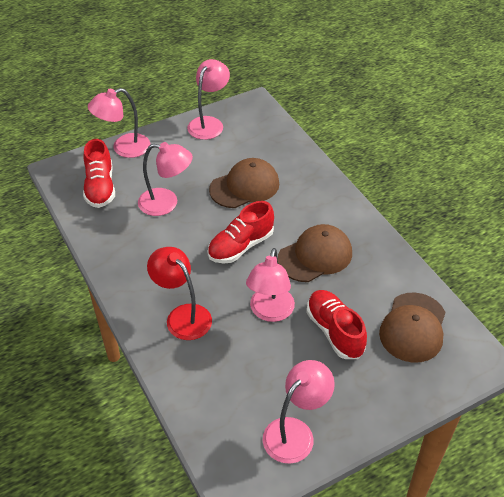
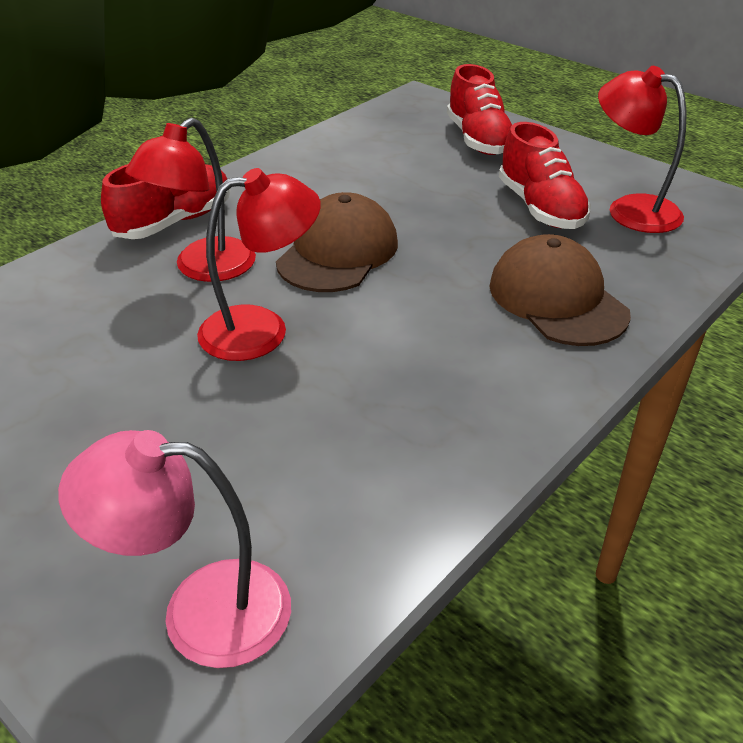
brown cap: [209,158,279,208] [278,224,352,282] [379,292,446,363] = 3 -> [276,192,398,292] [489,234,631,346] = 2
pink lamp: [88,88,150,158] [138,142,193,216] [187,59,230,140] [246,248,295,322] [263,360,335,464] = 5 -> [58,430,291,668] = 1
red lamp: [147,247,212,340] = 1 -> [125,118,256,282] [197,168,321,361] [598,66,686,233] = 3

